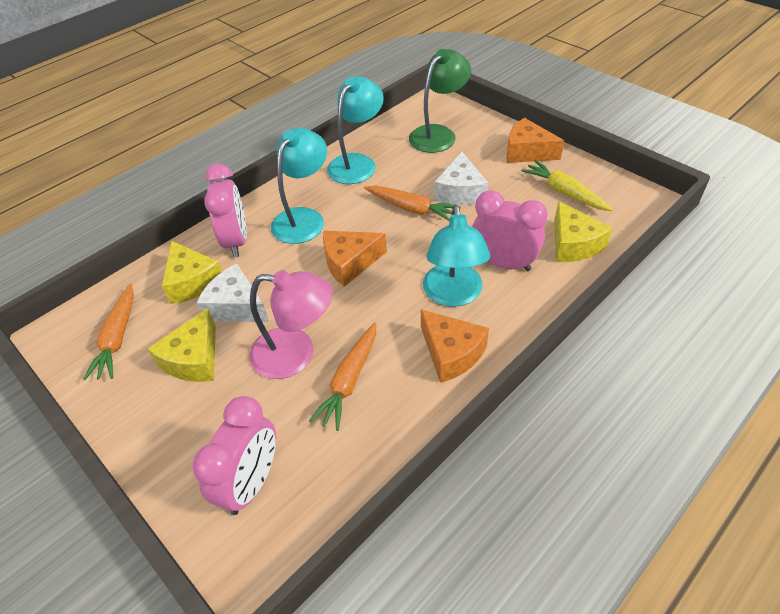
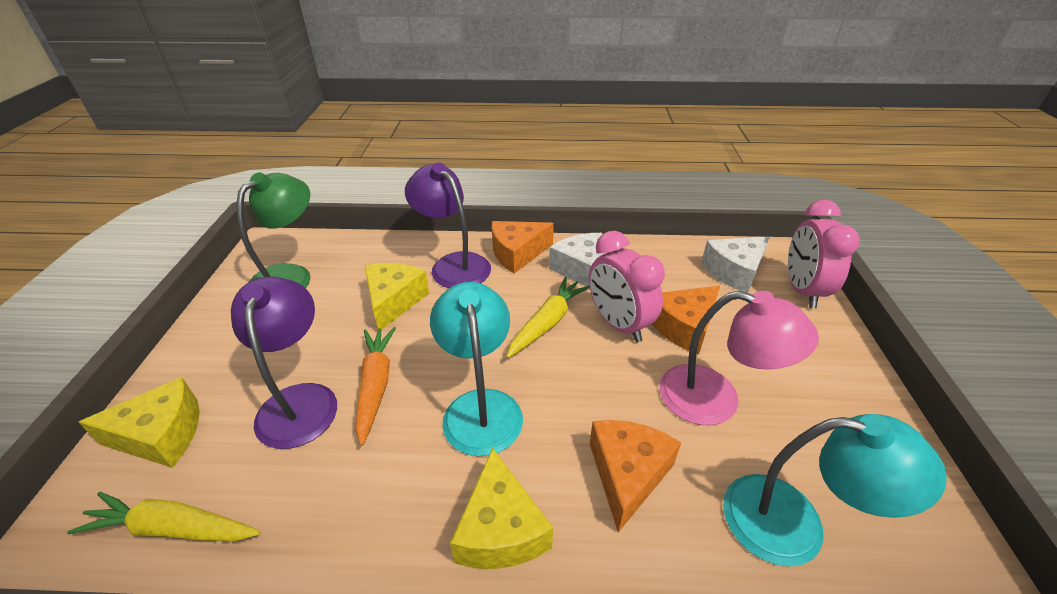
orange carrot: [83,284,134,380] [309,322,376,431] [364,186,461,221] = 3 -> [355,327,396,446] = 1
pink clock: [192,396,276,515] [204,163,247,257] [472,190,548,271] = 3 -> [589,231,665,342] [788,200,860,308] = 2
purple lamp: none = 0 -> [231,277,337,449] [405,163,491,288] = 2
turquoise lamp: [271,128,327,244] [327,76,384,184] [423,204,490,307] = 3 -> [430,282,523,456] [723,414,947,567] = 2
yellow carrot: [521,160,613,211] = 1 -> [67,492,261,541] [506,277,590,358] = 2

